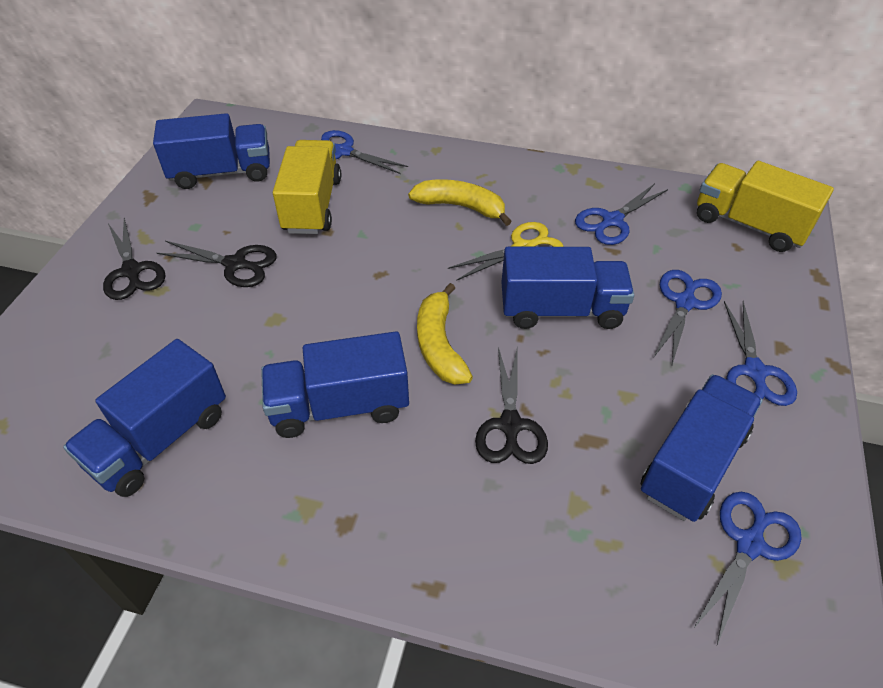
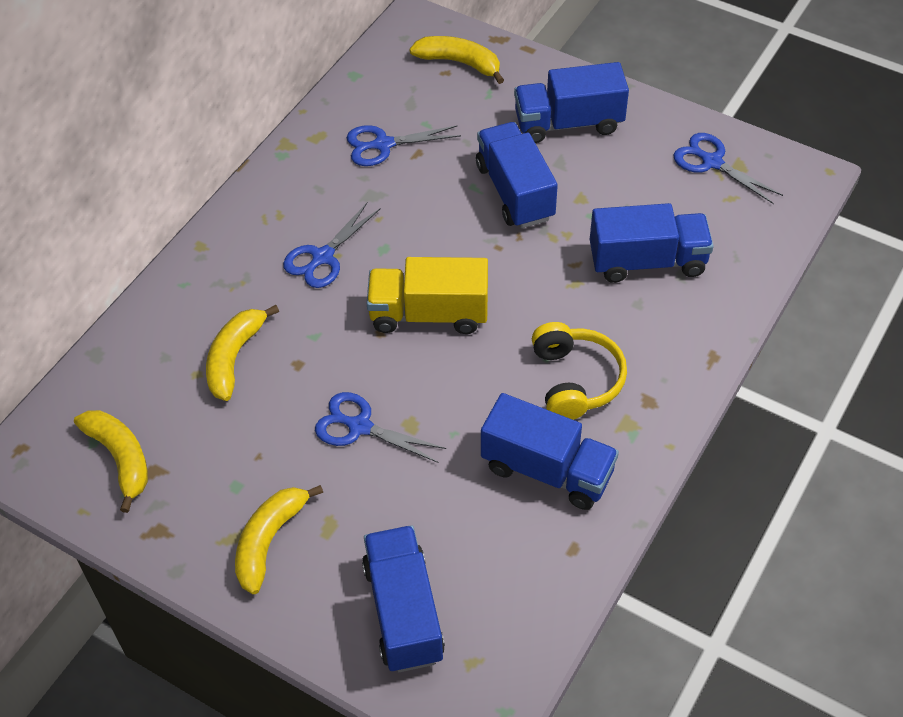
black scissors: [103,218,165,300] [157,241,277,287] [475,346,548,464] = 3 -> none = 0
blue scissors: [321,130,408,174] [575,184,668,245] [653,270,722,364] [693,492,802,645] [724,301,797,406] = 5 -> [283,203,380,288] [315,392,446,463] [347,125,461,166] [673,133,783,204] = 4
yellow banana: [408,179,512,226] [417,283,473,385] = 2 -> [74,410,148,513] [206,305,279,401] [235,485,323,594] [409,36,504,84] = 4
yellow headphones: none = 0 -> [532,322,627,420] = 1
yellow scissors: [448,222,564,281] = 1 -> none = 0
yellow truck: [273,140,341,234] [697,161,834,252] = 2 -> [367,257,488,334] = 1

